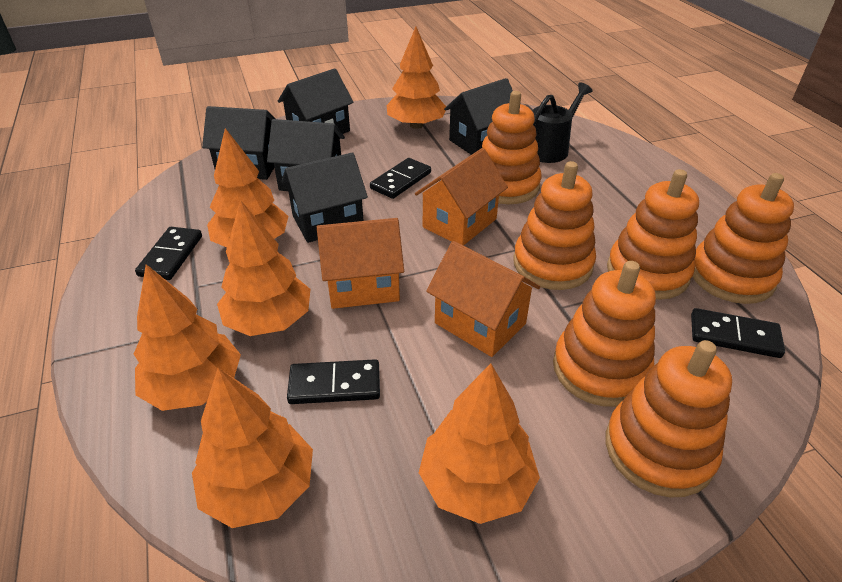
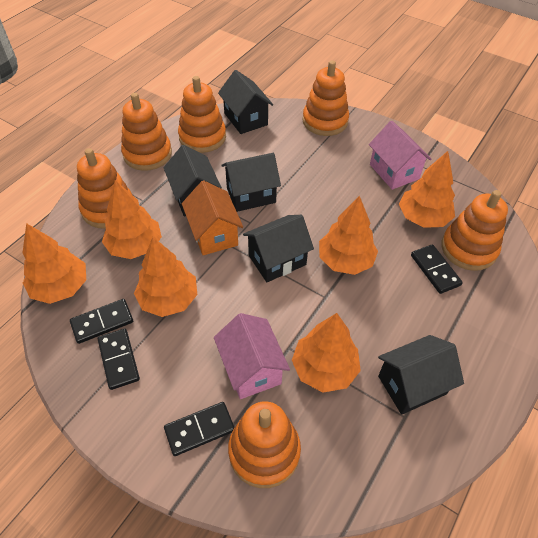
black watering can: [532,82,592,163] = 1 -> none = 0
orange house: [317,218,404,309] [415,148,508,246] [426,241,540,357] = 3 -> [182,180,243,255] = 1
pink house: none = 0 -> [214,313,290,399] [369,121,432,190] = 2

